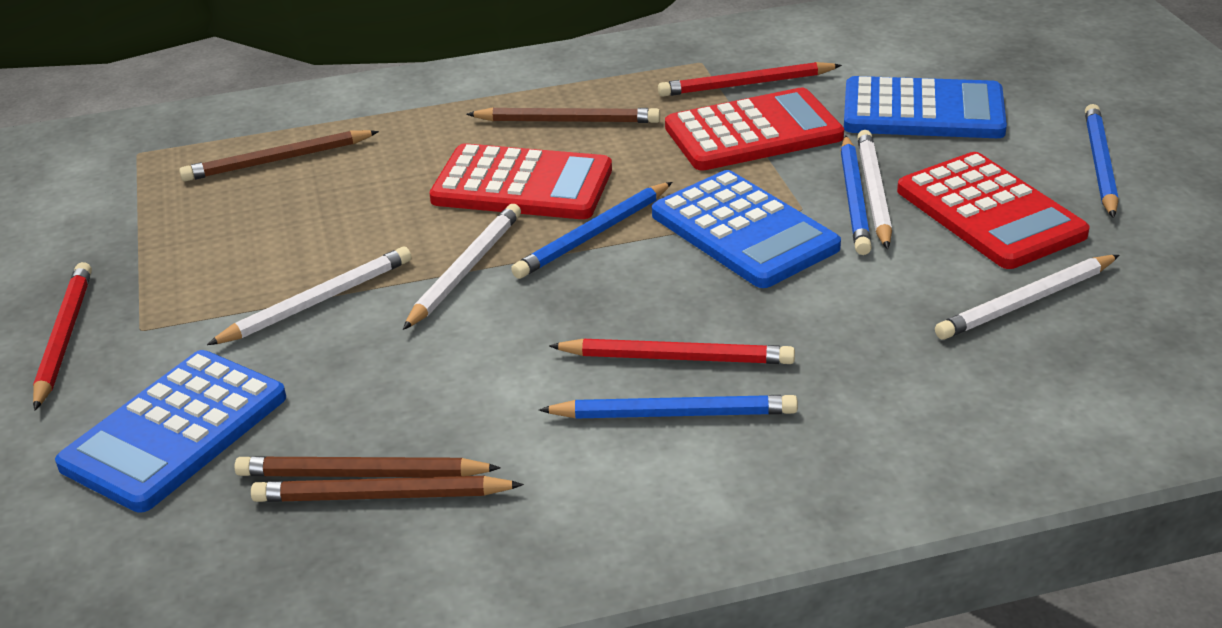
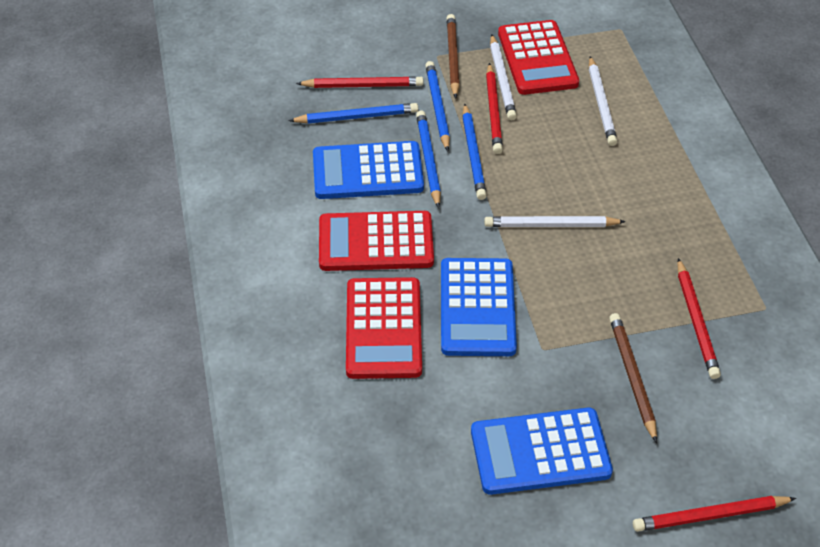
brown pencil: [179,130,379,182] [234,456,501,477] [251,476,524,502] [466,107,660,123] = 4 -> [447,14,460,98] [609,313,657,443] = 2
red pencil: [33,262,92,411] [549,338,795,364] [658,62,842,97] = 3 -> [296,76,423,88] [486,63,503,154] [633,496,796,532] [677,258,721,379] = 4
white pencil: [207,247,412,345] [403,204,521,330] [857,130,892,249] [935,255,1120,340] = 4 -> [484,216,626,227] [490,34,517,120] [589,56,618,146] = 3

